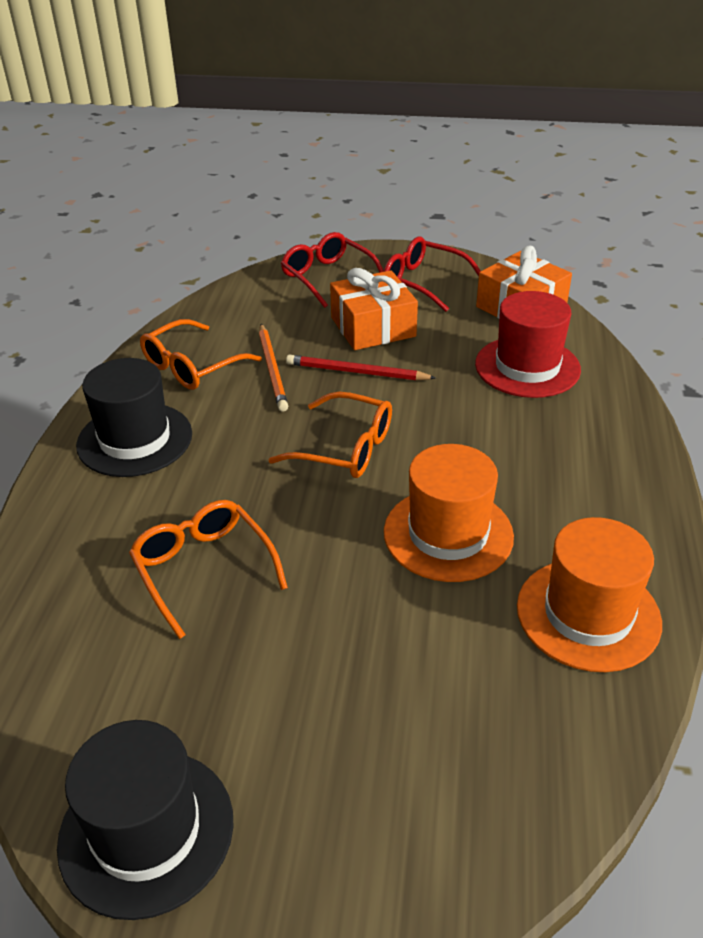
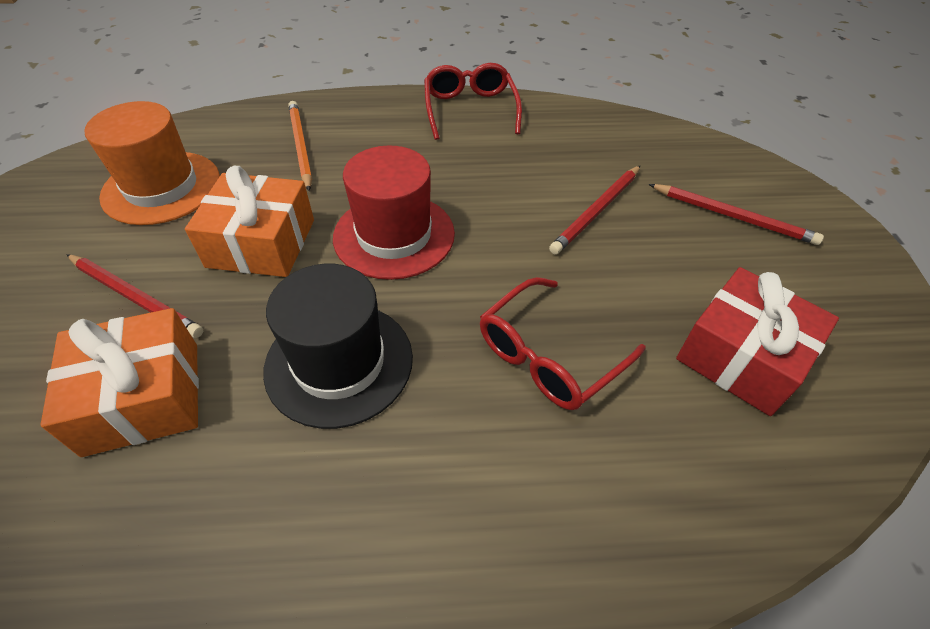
black hat: [57,720,234,920] [76,358,192,477] = 2 -> [263,264,413,429] = 1
orange glasses: [129,500,288,639] [140,319,262,390] [268,392,392,478] = 3 -> none = 0
orange hat: [384,444,514,582] [517,517,662,672] = 2 -> [84,101,220,225] = 1
red gift: none = 0 -> [676,267,839,416] = 1
red pencil: [286,355,436,381] = 1 -> [66,254,203,338] [549,166,640,254] [649,184,824,245] = 3

